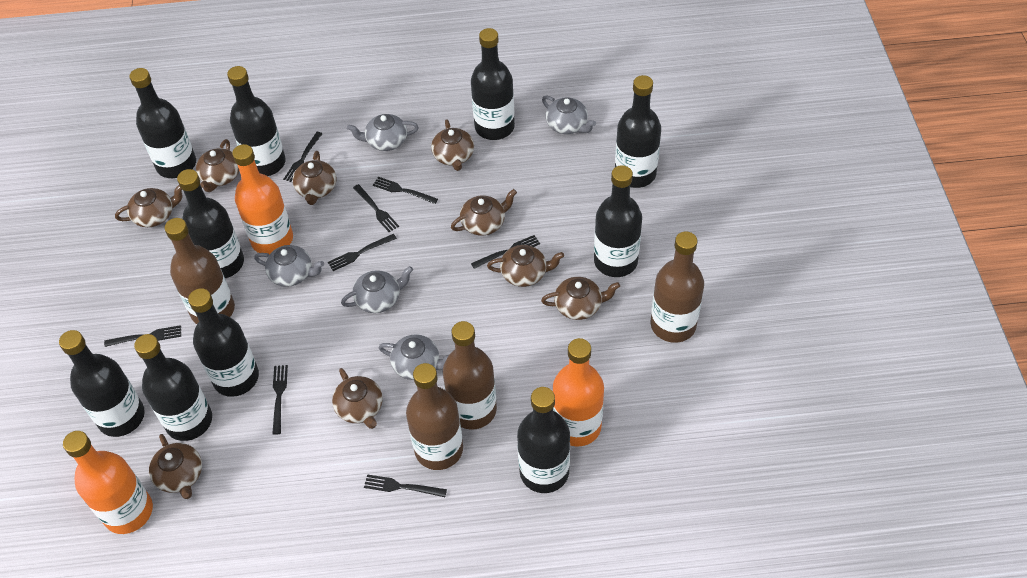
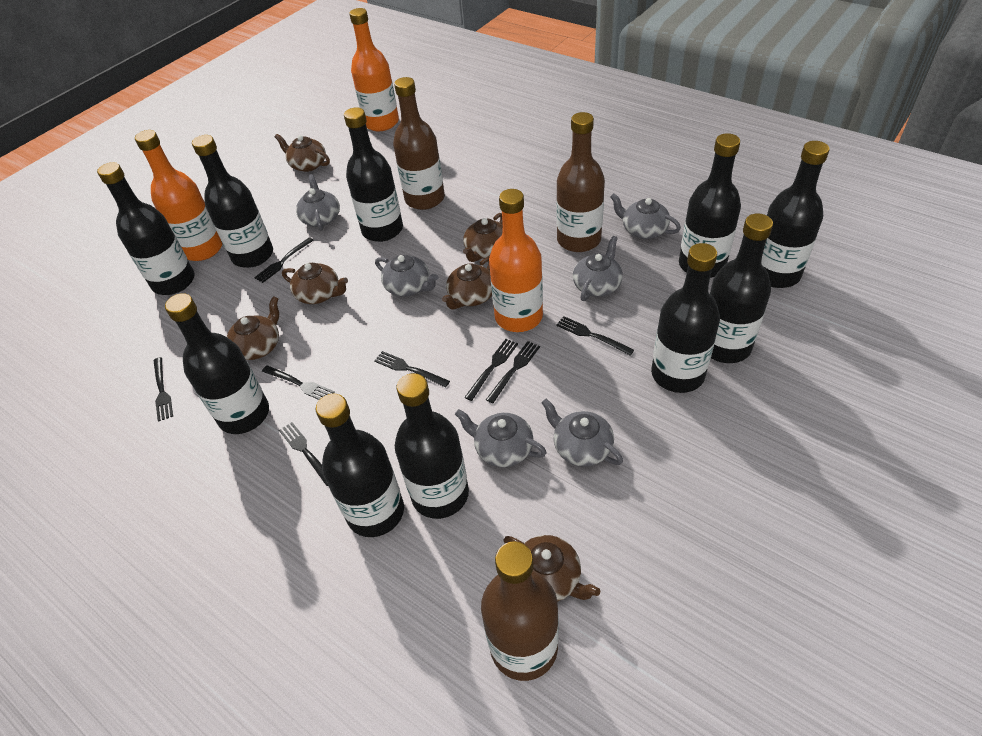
brown bottle: [165,218,235,324] [406,363,463,470] [443,321,497,430] [651,231,704,343] = 4 -> [393,77,445,210] [481,541,559,681] [556,112,605,252] = 3
brown teapot: [115,185,183,227] [149,434,202,499] [196,139,239,192] [292,151,336,205] [332,368,383,429] [431,119,474,171] [451,189,517,236] [487,245,564,287] [541,277,620,320] = 9 -> [227,296,279,360] [275,134,330,172] [282,263,348,304] [442,257,492,310] [463,213,503,262] [504,535,600,601] = 6
grey teapot: [254,245,324,287] [341,266,413,313] [347,114,419,151] [379,334,449,380] [542,96,596,134] = 5 -> [296,174,340,231] [375,255,438,297] [455,409,547,467] [541,399,623,467] [573,236,623,301] [610,193,681,239] = 6

